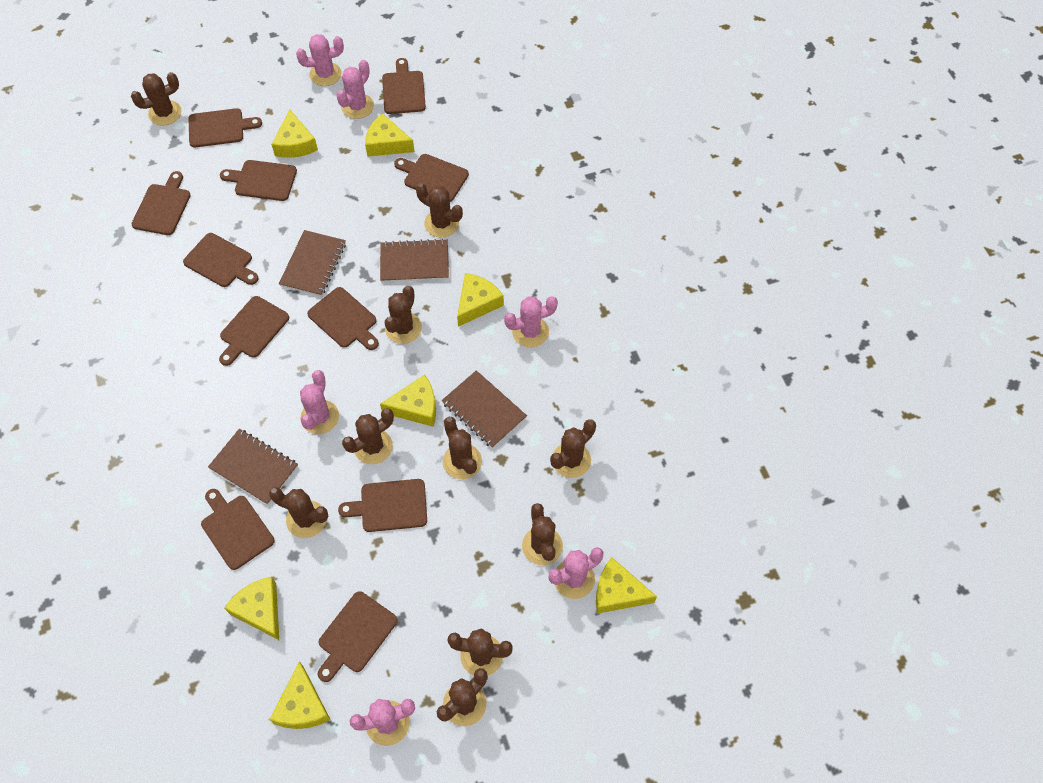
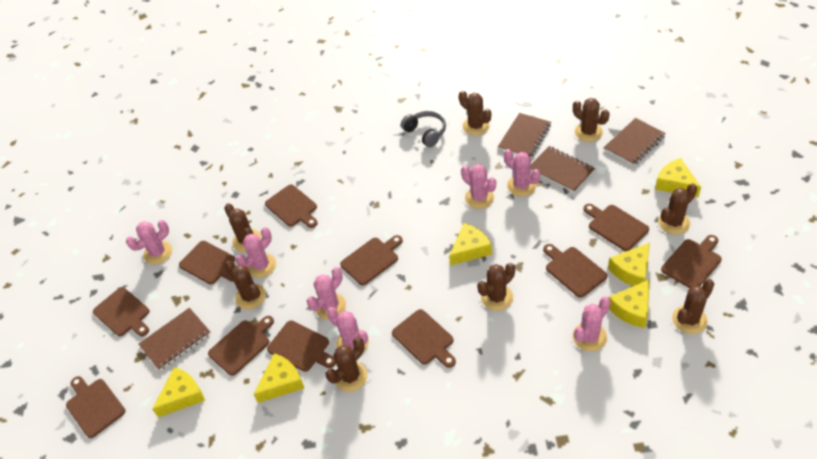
brown cactus: [131,72,181,125] [269,487,329,538] [342,408,394,464] [385,286,422,344] [416,183,463,238] [436,668,488,726] [443,417,482,479] [448,629,513,676] [522,503,563,565] [550,419,596,478] = 10 -> [224,203,261,252] [225,260,266,310] [325,337,368,392] [459,90,491,136] [477,263,515,311] [573,98,610,142] [658,183,697,235] [672,279,714,334] = 8
grey headphones: none = 0 -> [401,111,446,147] = 1
pink cactus: [296,34,344,86] [300,370,339,434] [336,60,374,119] [349,699,415,746] [504,296,558,347] [549,547,604,599] = 6 -> [126,220,172,264] [236,227,276,278] [307,267,346,320] [327,307,369,351] [461,164,496,209] [504,149,540,197] [573,296,611,352] = 7
yellow cheese: [224,577,279,640] [269,661,331,729] [271,110,318,158] [365,113,415,157] [380,375,436,427] [457,273,504,327] [596,557,657,614] = 7 -> [152,367,205,417] [254,353,304,403] [449,223,492,266] [608,243,650,286] [609,279,650,328] [655,158,701,198] = 6

